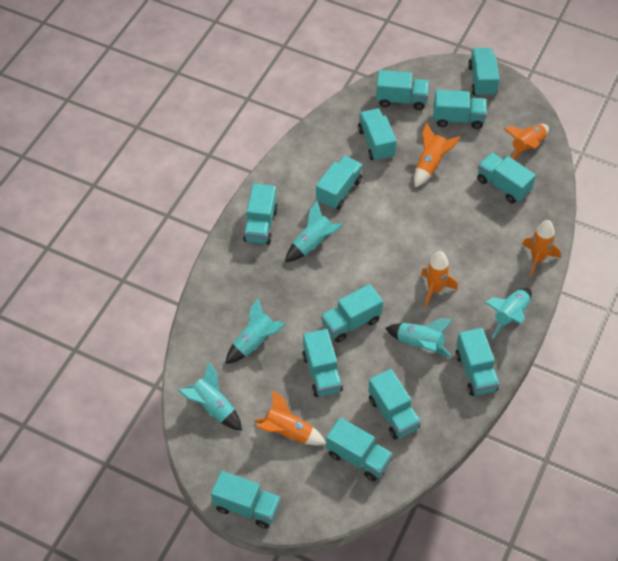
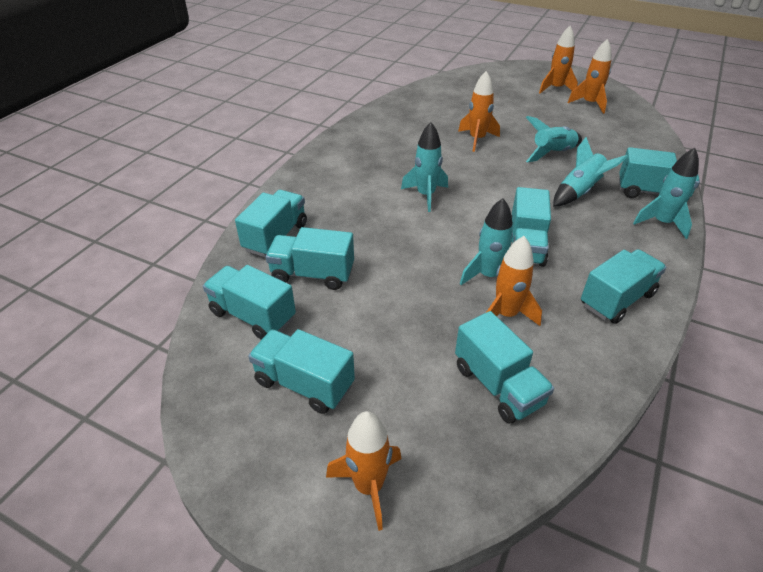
turquoise truck: [211,471,281,529] [243,183,278,245] [302,329,343,397] [316,156,363,210] [321,284,383,343] [326,418,393,481] [358,108,397,161] [368,369,421,439] [376,70,429,110] [433,90,487,129] [456,328,500,396] [468,48,499,97] [477,153,536,204] = 13 -> [203,265,296,340] [235,190,307,257] [248,329,355,414] [266,227,354,290] [455,311,554,424] [511,187,551,267] [581,249,667,324] [619,147,700,202] = 8

